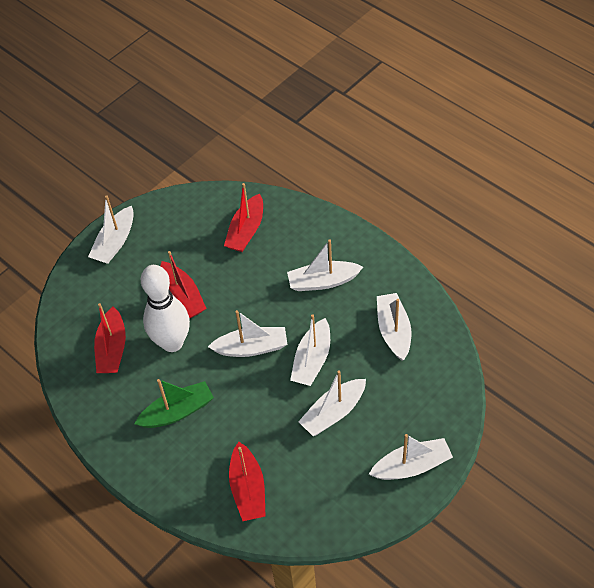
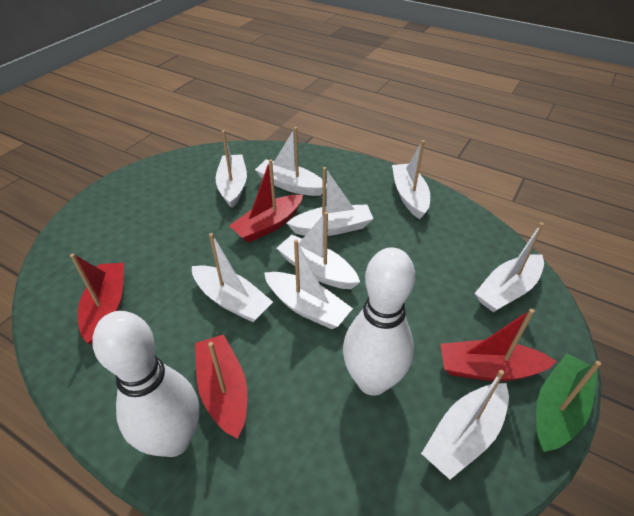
white boat: [88,195,134,264] [208,310,288,357] [287,239,363,291] [290,314,330,386] [298,370,366,436] [369,434,453,480] [377,293,411,361] = 7 -> [192,233,273,322] [216,130,247,208] [255,127,327,196] [264,240,353,329] [277,212,360,289] [287,167,373,236] [392,140,430,219] [421,370,509,479] [475,222,544,312] = 9
white bowling pin: [141,265,190,352] = 1 -> [93,311,199,457] [343,247,415,396] = 2

